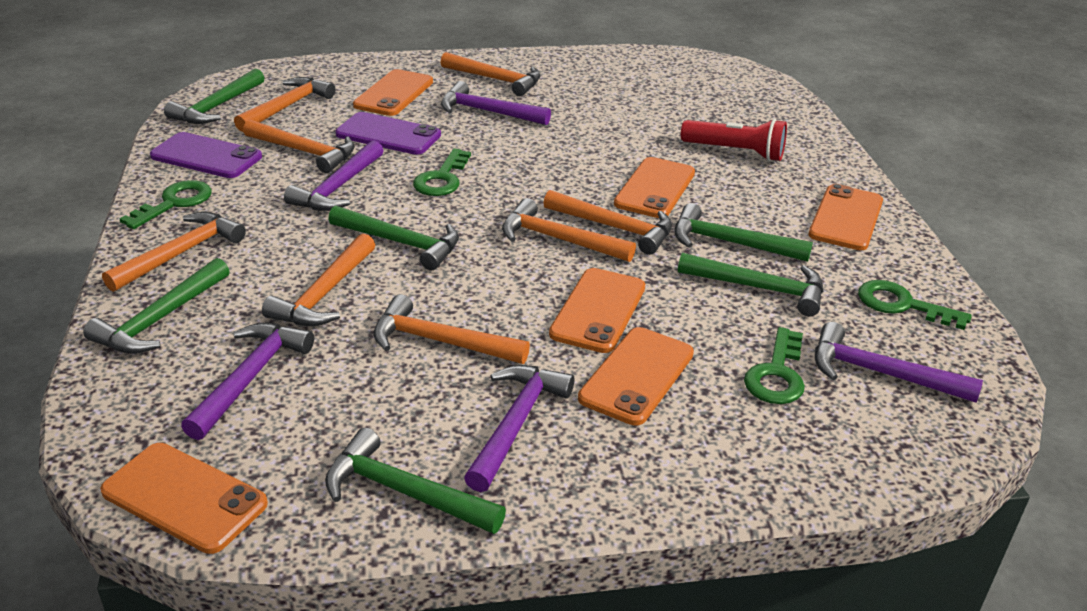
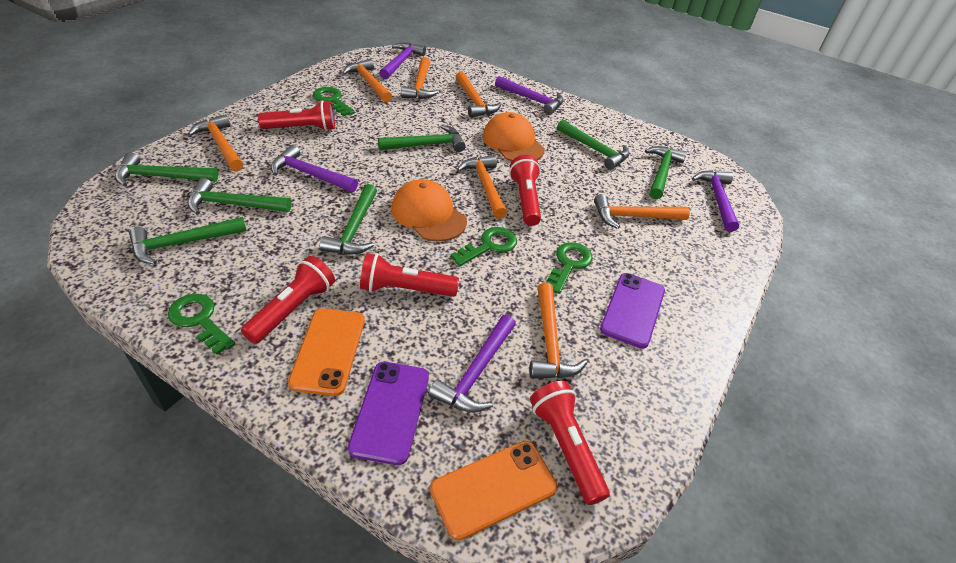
green hammer: [83,258,230,354] [164,69,264,124] [325,428,506,534] [328,205,459,270] [674,203,813,262] [678,253,823,316] = 6 -> [115,152,218,187] [129,217,247,265] [188,178,291,215] [320,184,377,254] [378,125,466,152] [557,120,630,170] [645,146,687,199] = 7
orange cap: none = 0 -> [391,179,467,241] [483,112,545,161] = 2
orange hammer: [102,212,246,292] [234,77,335,132] [243,119,355,173] [262,234,375,326] [373,294,530,364] [440,52,541,96] [502,198,636,262] [543,190,672,255] = 8 -> [188,114,243,171] [342,59,392,103] [401,57,439,99] [455,72,501,118] [457,155,507,219] [529,283,588,379] [594,194,690,229] = 7
orange phone: [100,443,268,554] [353,69,433,116] [549,268,645,353] [578,327,694,425] [614,157,695,218] [809,184,883,250] = 6 -> [288,308,365,396] [430,441,557,541] = 2
red flashlight: [681,119,787,161] = 1 -> [241,256,335,344] [258,101,335,131] [360,253,459,297] [509,155,541,226] [530,381,610,505] = 5

